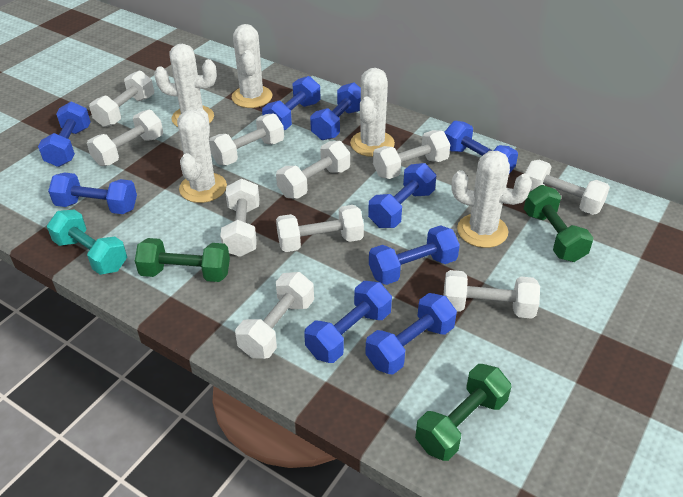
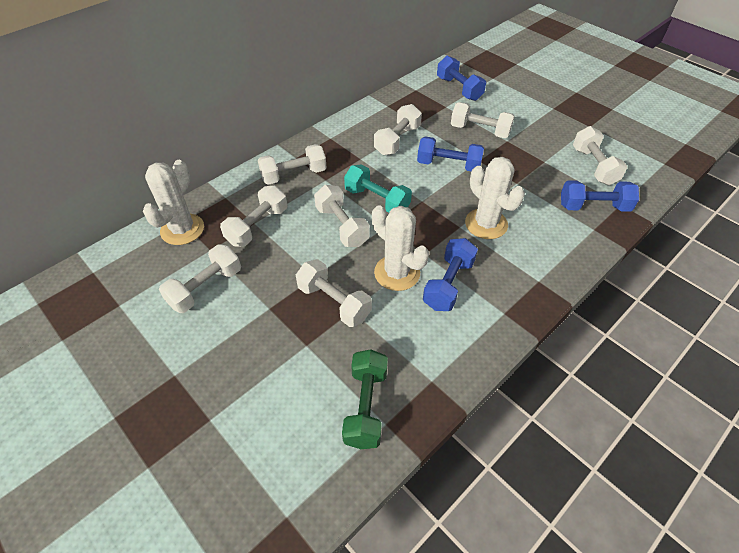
blue dumbbell: [38,102,90,167] [48,172,137,214] [262,76,321,130] [304,281,392,363] [310,82,361,140] [365,293,457,374] [368,163,436,228] [369,225,460,285] [444,121,518,174] = 9 -> [417,136,484,171] [423,238,478,311] [437,56,486,101] [561,180,639,212] = 4
green dumbbell: [135,238,230,282] [415,364,511,461] [524,185,593,262] = 3 -> [342,349,388,449] = 1
white cactus: [154,44,217,127] [177,108,227,203] [232,24,272,108] [350,68,395,157] [452,151,532,248] = 5 -> [143,160,204,245] [372,205,429,291] [465,157,525,239] = 3
white dumbbell: [87,110,163,166] [89,71,154,127] [209,114,284,165] [220,179,259,257] [235,272,314,359] [276,141,350,199] [276,205,364,252] [373,130,450,179] [443,270,540,319] [525,160,610,215] = 10 -> [159,244,241,313] [220,186,287,247] [258,144,327,185] [296,259,372,327] [314,185,370,247] [374,104,422,155] [451,102,515,138] [573,126,628,185] = 8

